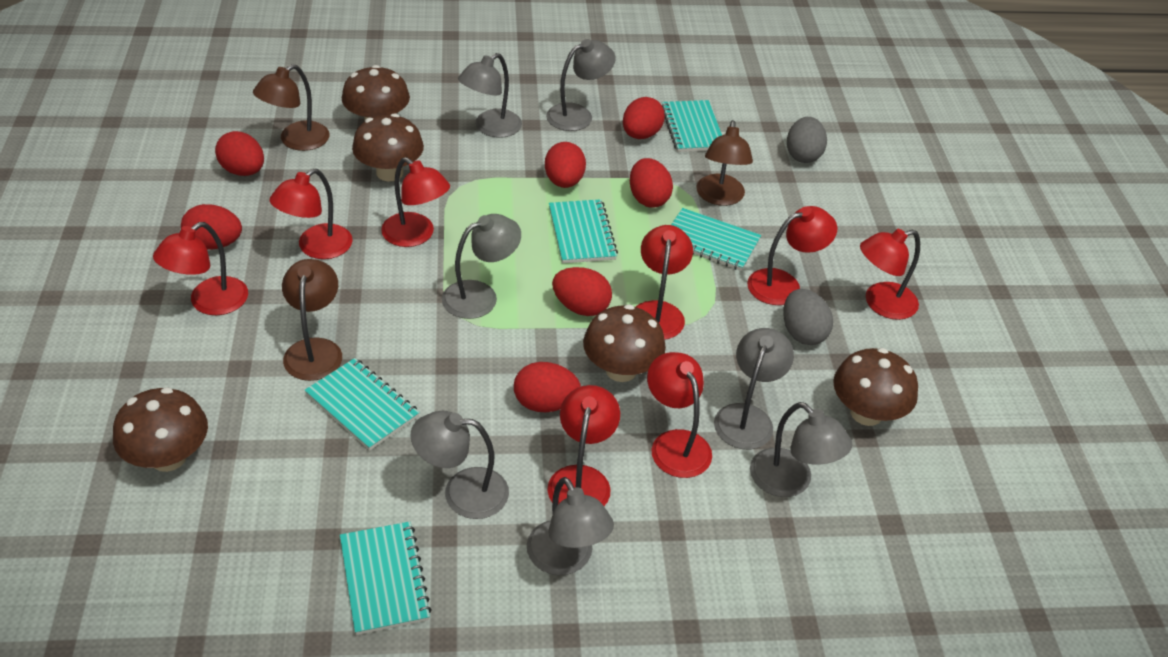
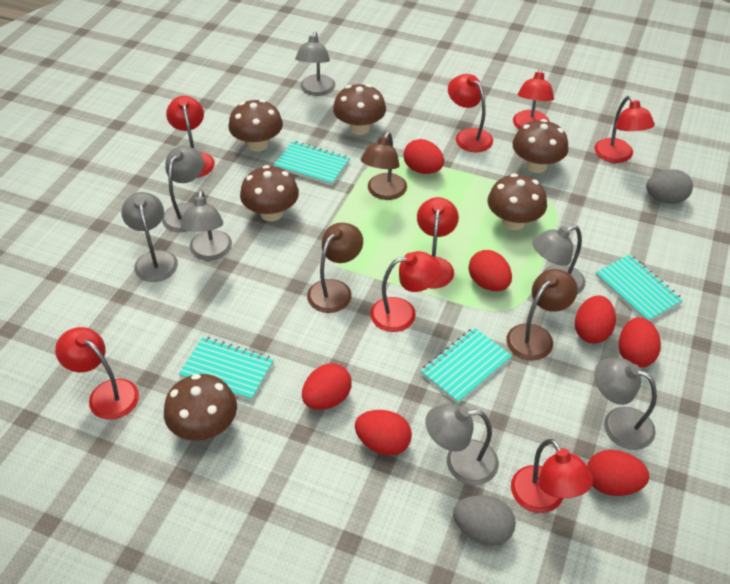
brown mushroom: [113,387,208,472] [342,65,410,121] [352,113,424,182] [583,304,666,382] [833,348,918,426] = 5 -> [164,374,237,441] [229,99,283,151] [240,165,299,221] [333,84,386,135] [488,174,547,230] [512,119,569,173] = 6
turquoise notebook: [305,358,420,451] [340,522,432,635] [549,199,618,263] [662,100,722,152] [671,208,761,271] = 5 -> [179,337,274,401] [274,141,350,185] [420,327,512,404] [595,254,683,321] = 4

